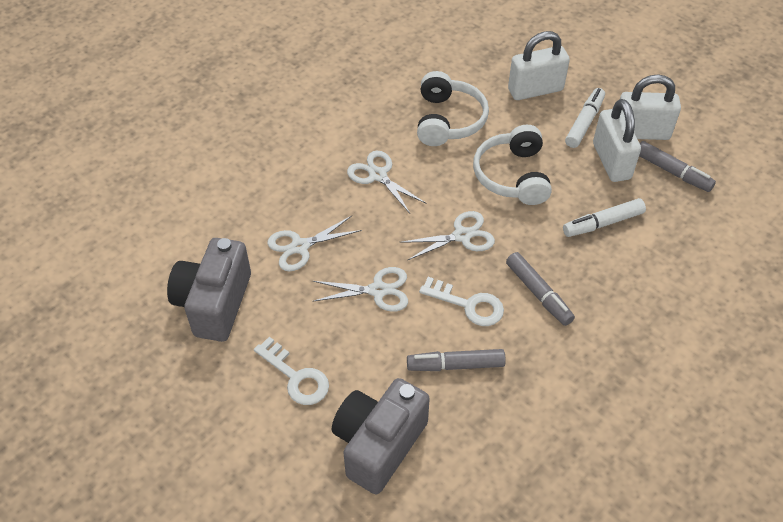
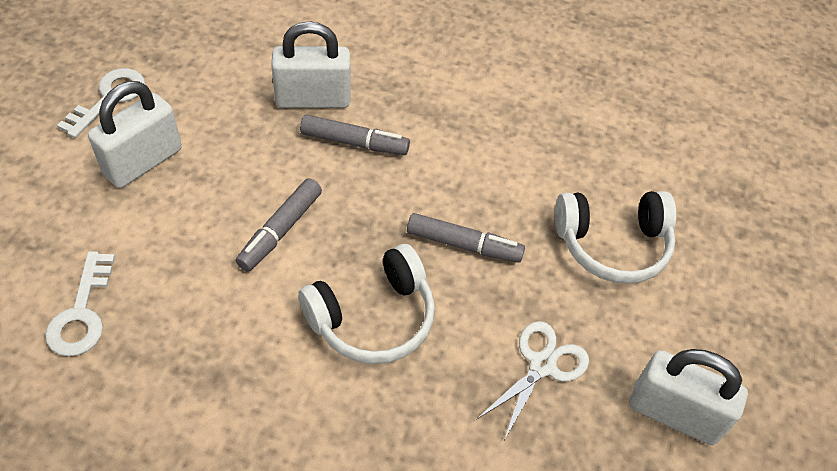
grey camera: [167,238,251,342] [332,378,430,494] = 2 -> none = 0
white marker: [563,198,646,237] [565,88,605,148] = 2 -> none = 0
white scissors: [267,216,362,271] [313,267,408,312] [347,151,426,213] [400,211,495,260] = 4 -> [476,321,589,440] = 1

